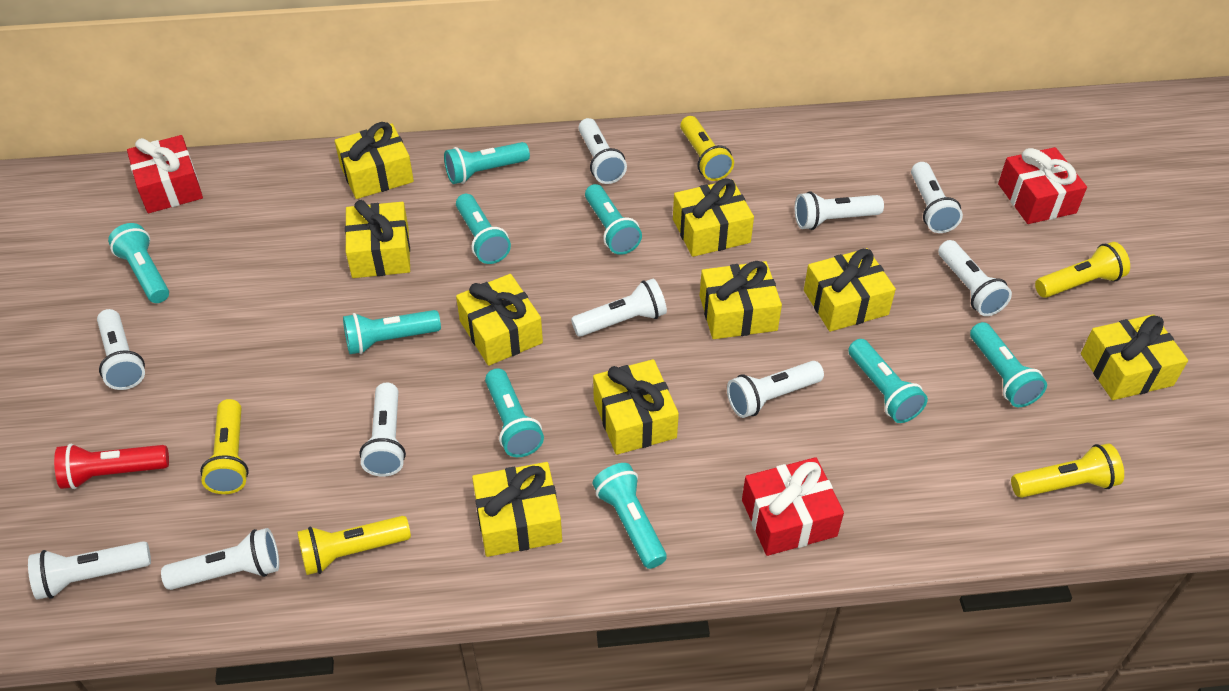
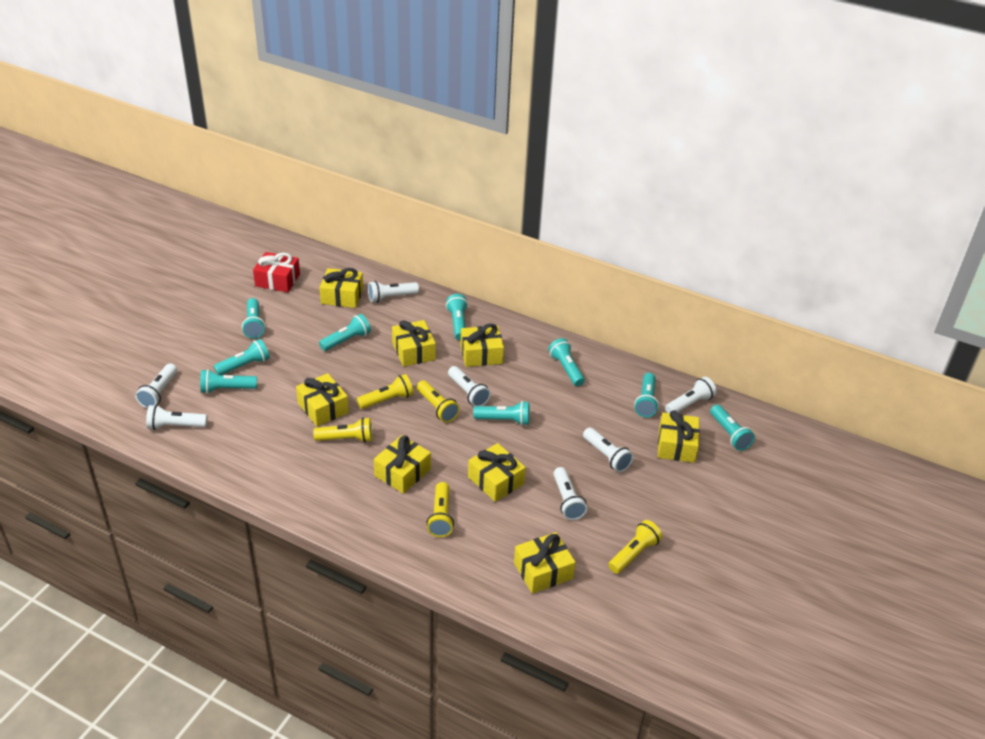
red flashlight: [54,444,169,489] = 1 -> none = 0
red gift: [127,135,203,213] [742,457,844,556] [998,147,1087,224] = 3 -> [253,252,300,292] = 1
white flashlight: [28,541,151,600] [97,309,145,390] [161,528,279,590] [359,383,406,477] [571,279,667,337] [578,118,627,184] [727,361,824,418] [795,191,884,230] [911,162,963,233] [938,240,1012,316] = 10 -> [135,364,177,408] [146,405,207,430] [368,281,419,303] [448,366,491,406] [553,467,587,520] [583,428,633,472] [665,377,717,413] = 7
yellow gift: [335,122,414,199] [345,200,410,278] [456,274,543,366] [472,462,562,557] [593,359,679,455] [673,178,754,257] [700,261,782,339] [804,248,896,332] [1081,314,1188,400] = 9 -> [296,373,349,427] [319,268,363,308] [374,435,431,494] [392,320,436,367] [461,323,504,367] [468,443,526,502] [514,532,576,594] [658,410,700,463] = 8

